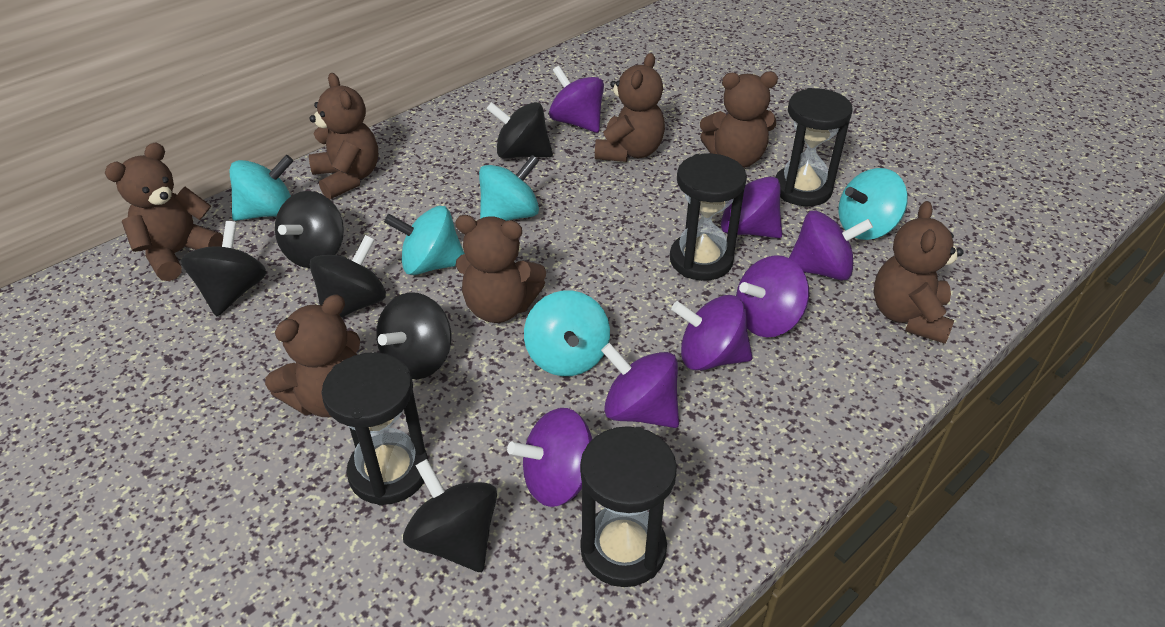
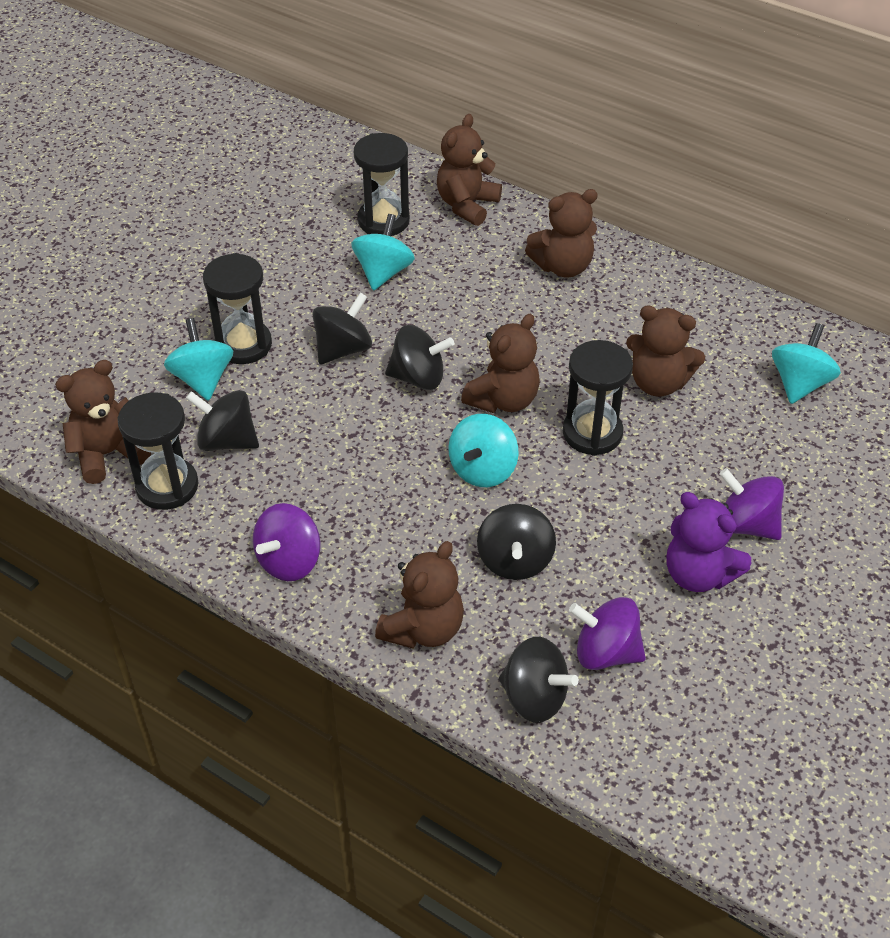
black spinning top: [181,221,267,316] [275,191,344,268] [310,235,386,318] [376,292,451,379] [403,459,497,572] [486,102,553,158] = 6 -> [186,390,259,451] [312,292,372,364] [385,325,454,390] [477,504,556,580] [499,637,579,723] = 5
brown teddy bear: [105,142,223,281] [265,295,360,417] [309,73,378,199] [455,215,546,323] [595,53,665,162] [700,72,778,168] [874,201,964,344] = 7 -> [55,360,151,484] [375,541,464,648] [437,114,502,226] [461,314,540,413] [525,189,598,278] [626,305,705,397] = 6
purple spinning top: [507,408,593,507] [549,66,604,133] [601,343,679,428] [671,295,753,371] [721,177,782,238] [736,255,809,337] [789,211,873,281] = 7 -> [253,503,321,581] [569,597,646,670] [719,468,784,540] = 3
purple teddy bear: none = 0 -> [666,492,751,592] = 1
turquoise spinning top: [229,155,293,221] [384,206,465,275] [479,155,539,221] [524,291,610,376] [838,168,908,240] = 5 -> [164,318,233,401] [351,214,415,291] [448,414,518,487] [772,323,841,404] = 4

